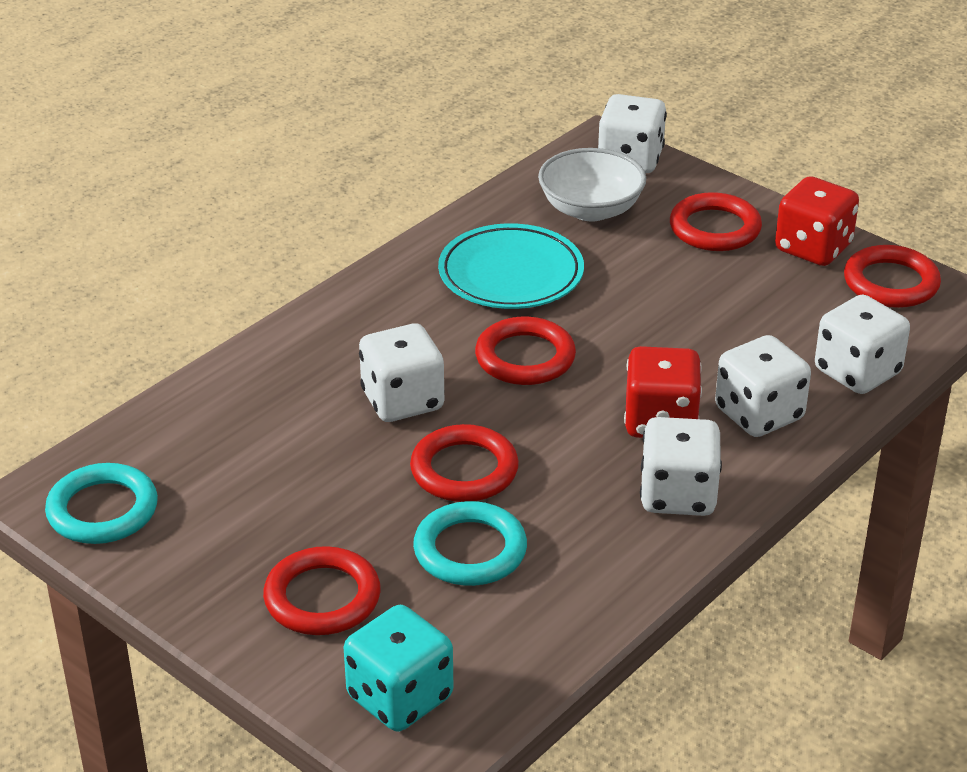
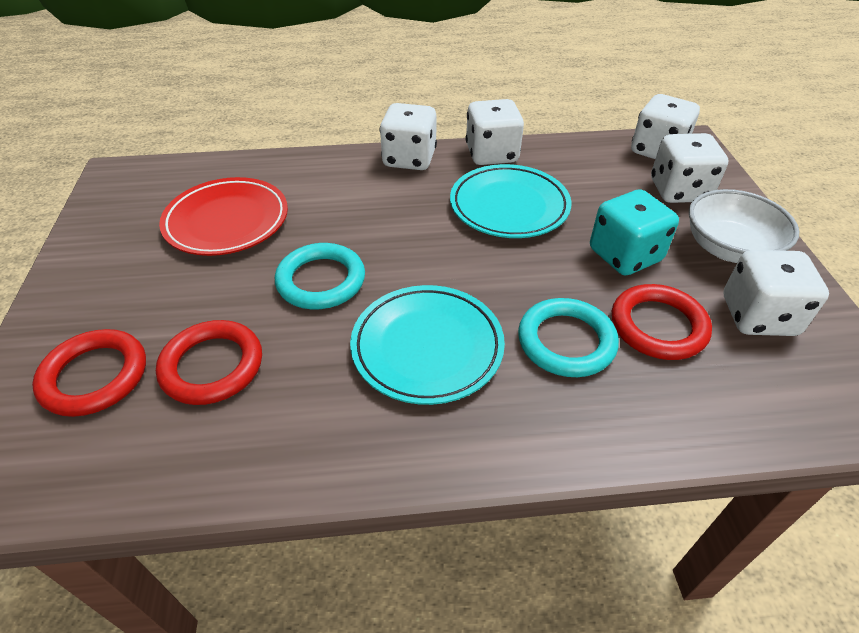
red dice: [624,346,702,438] [775,176,859,266] = 2 -> none = 0
red plate: none = 0 -> [159,177,288,256] = 1
red ring: [263,546,381,635] [410,424,519,502] [475,317,576,385] [670,192,762,251] [844,245,941,308] = 5 -> [32,329,146,417] [156,320,262,405] [612,284,712,360] = 3
turquoise plate: [438,223,584,309] = 1 -> [350,285,505,405] [450,164,571,238] = 2

